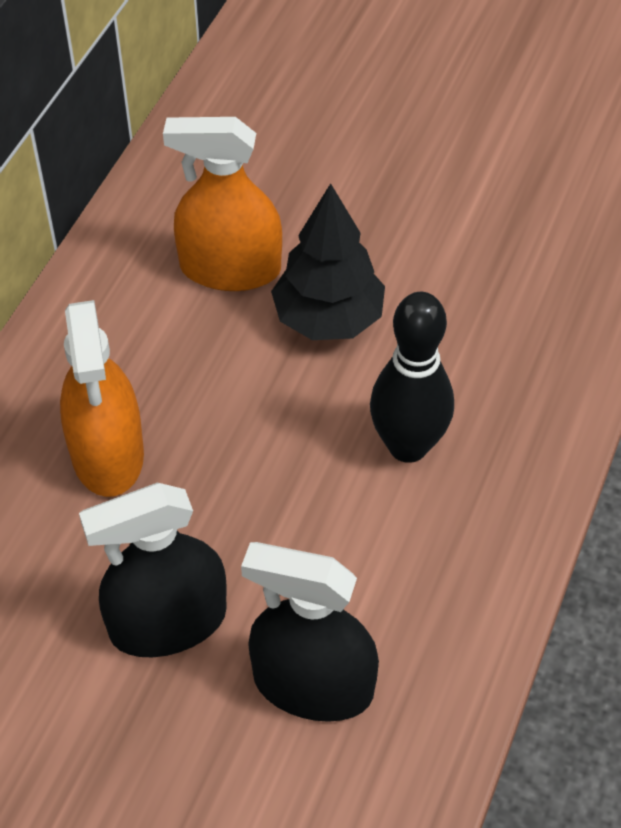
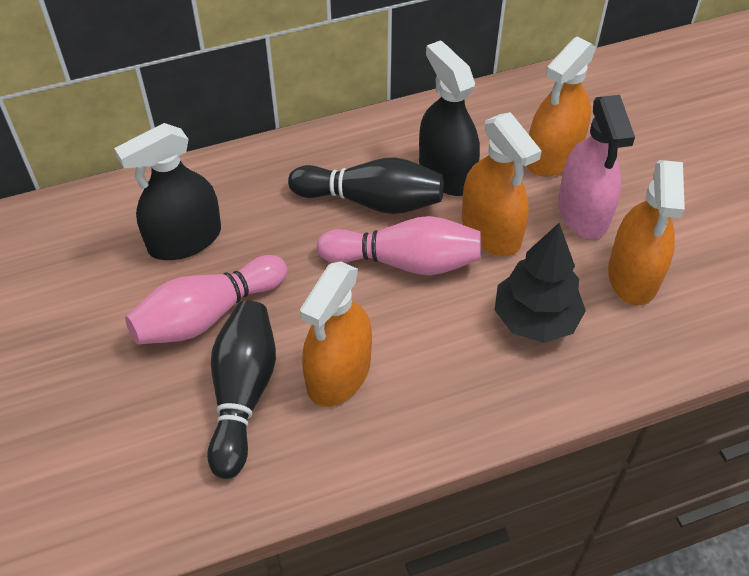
black bowling pin: [370,292,454,463] = 1 -> [207,301,276,479] [288,157,444,214] = 2
orange spray bottle: [60,300,144,497] [163,117,282,291] = 2 -> [300,261,372,407] [462,112,542,256] [527,37,596,177] [608,160,685,305] = 4
pink bowling pin: none = 0 -> [125,255,287,344] [317,216,481,275] = 2
pink spray bottle: none = 0 -> [558,95,635,239] = 1

